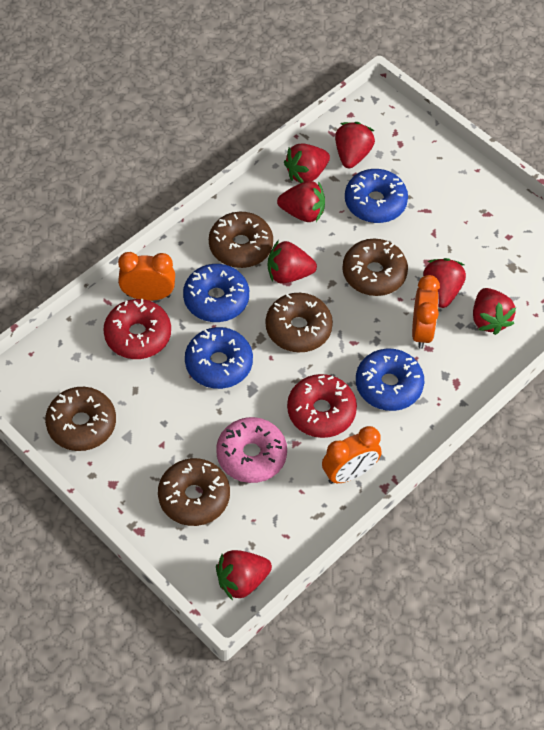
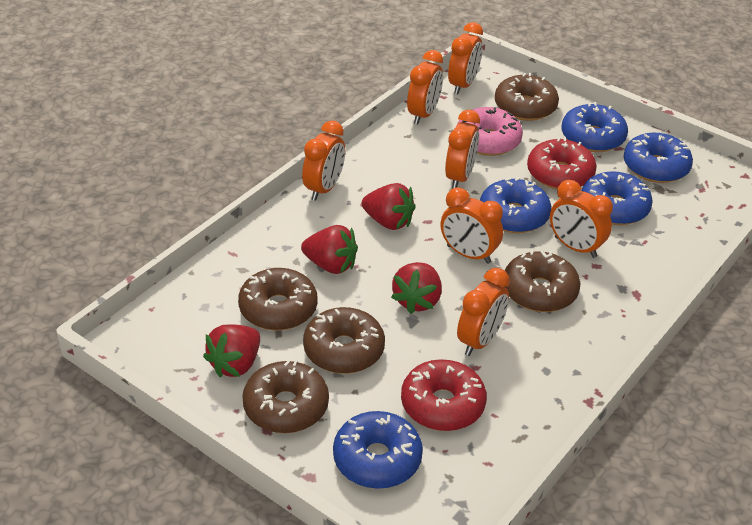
blue donut: [183,264,249,322] [185,327,253,389] [345,169,408,223] [356,348,424,411] = 4 -> [333,411,423,489] [480,177,551,233] [561,102,628,152] [582,171,653,225] [624,133,693,183] = 5
orange clock: [118,252,175,301] [322,426,382,484] [412,275,440,349] = 3 -> [302,121,345,201] [407,50,443,125] [440,188,503,264] [445,110,480,189] [448,22,483,94] [457,268,510,356] [550,180,613,258] = 7
red strawberry: [216,550,272,601] [268,240,317,284] [277,181,325,222] [284,144,330,183] [335,122,375,168] [423,258,466,308] [473,288,516,335] = 7 -> [203,325,260,377] [301,225,358,274] [362,183,416,230] [391,262,442,314] = 4

